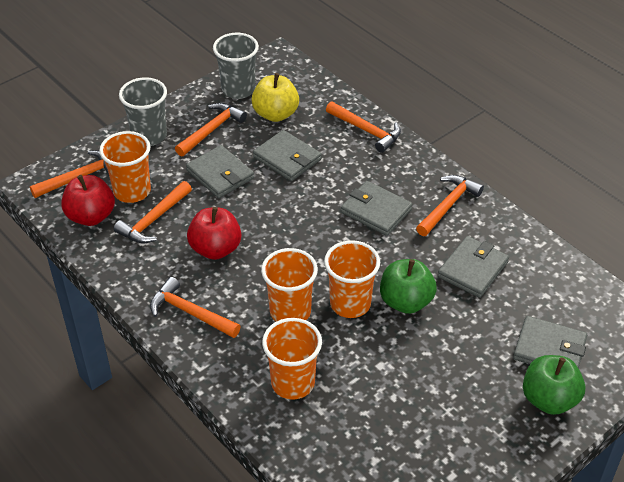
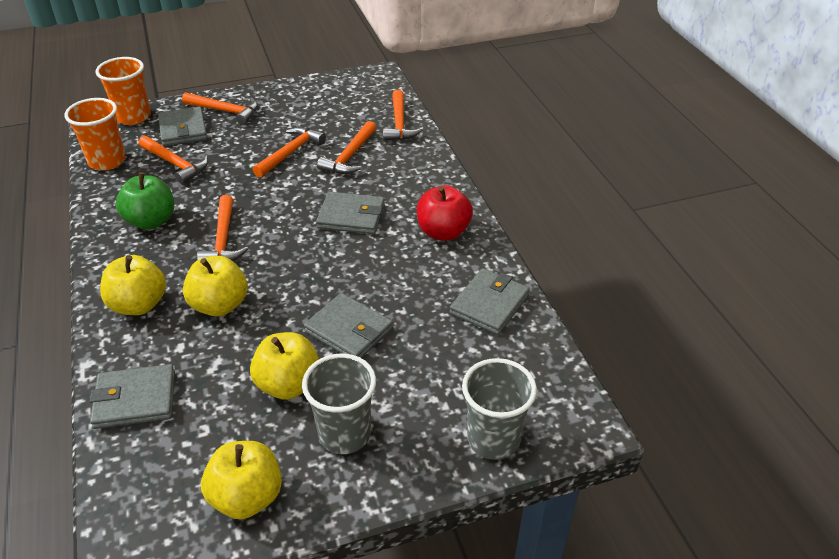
green apple: [380,259,437,314] [523,355,585,415] = 2 -> [116,172,174,230] = 1
orange cup: [99,131,151,203] [261,248,318,322] [262,318,322,400] [324,240,380,318] = 4 -> [65,98,126,171] [95,57,151,125] = 2
red apple: [61,175,115,226] [187,207,241,260] = 2 -> [417,185,473,241] = 1
yellow apple: [251,73,299,122] = 1 -> [100,255,166,315] [183,256,247,317] [201,441,282,519] [250,332,319,400] = 4

